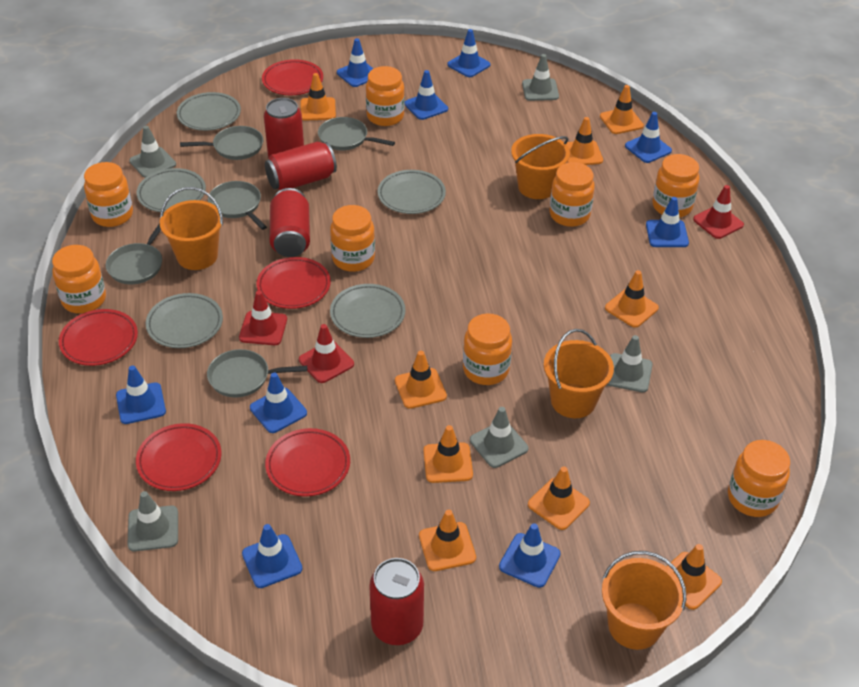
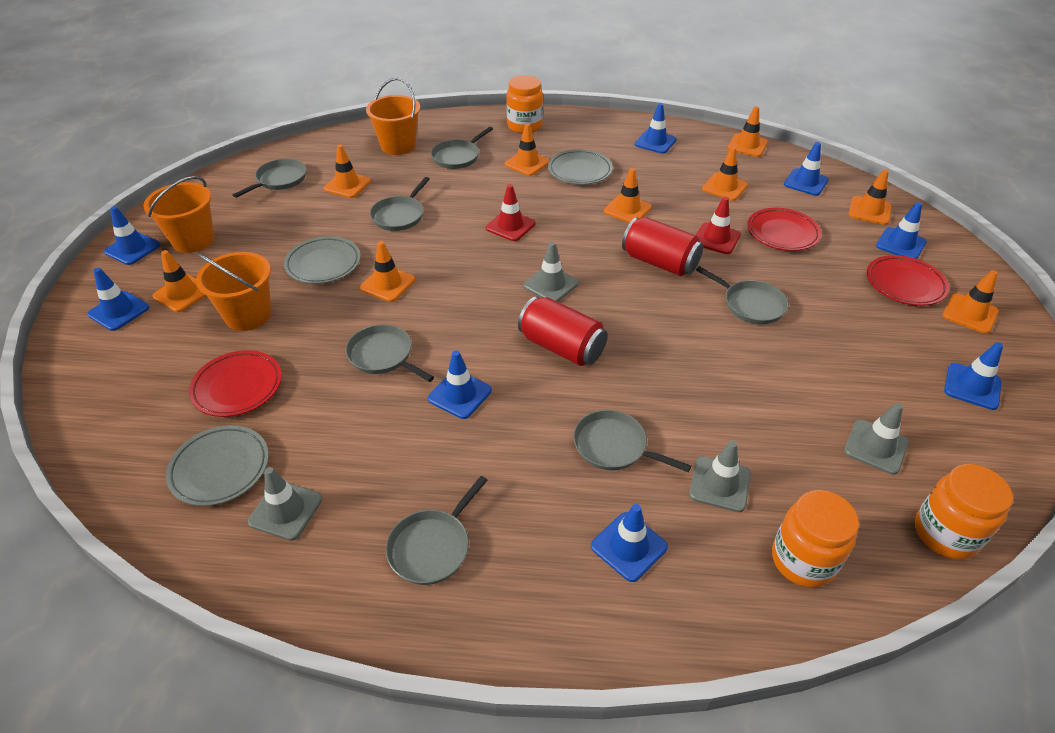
blue traffic cone: [116,365,166,424] [242,524,303,588] [250,373,307,433] [337,38,373,87] [405,70,448,120] [447,29,490,77] [499,523,561,588] [625,112,672,163] [646,197,689,247] = 9 -> [88,268,149,331] [104,206,160,265] [428,350,492,419] [591,504,668,582] [635,103,676,154] [784,142,829,196] [876,202,926,259] [944,342,1003,410] = 8
grey pan: [106,223,162,285] [180,126,263,160] [207,349,307,397] [208,181,267,230] [318,117,395,150] = 5 -> [233,159,307,198] [345,324,434,382] [370,177,430,231] [386,476,488,585] [431,127,493,169] [573,410,691,472] [696,266,789,324] = 7
grey plate: [136,168,206,212] [146,293,223,348] [177,92,241,131] [330,284,405,338] [378,170,446,214] = 5 -> [166,425,269,506] [284,236,361,284] [548,149,613,185] = 3
grey traffic cone: [127,491,178,551] [129,126,176,178] [470,407,529,468] [522,54,559,101] [607,335,653,392] = 5 -> [248,467,322,541] [524,242,579,302] [689,440,751,512] [844,403,909,475] = 4
orange bucket: [160,187,223,270] [511,134,570,199] [544,329,614,418] [602,551,686,650] = 4 -> [143,176,215,253] [196,252,272,331] [366,78,421,155] = 3
orange jar: [52,245,106,313] [84,162,133,227] [330,205,375,272] [366,66,405,126] [463,314,512,385] [550,162,595,227] [652,154,699,218] [728,440,790,517] = 8 -> [506,75,543,134] [772,490,859,588] [915,464,1013,559] = 3
red can: [264,98,304,158] [265,142,337,190] [270,188,310,257] [369,558,424,645] = 4 -> [518,296,608,366] [622,217,704,276] = 2
red plate: [59,309,138,366] [136,423,221,491] [257,257,331,309] [262,59,323,95] [265,428,350,497] = 5 -> [189,350,282,417] [747,208,821,251] [866,255,949,306] = 3
red traffic cone: [239,291,287,345] [299,324,354,383] [693,185,744,239] = 3 -> [486,184,536,241] [696,197,741,254] = 2

